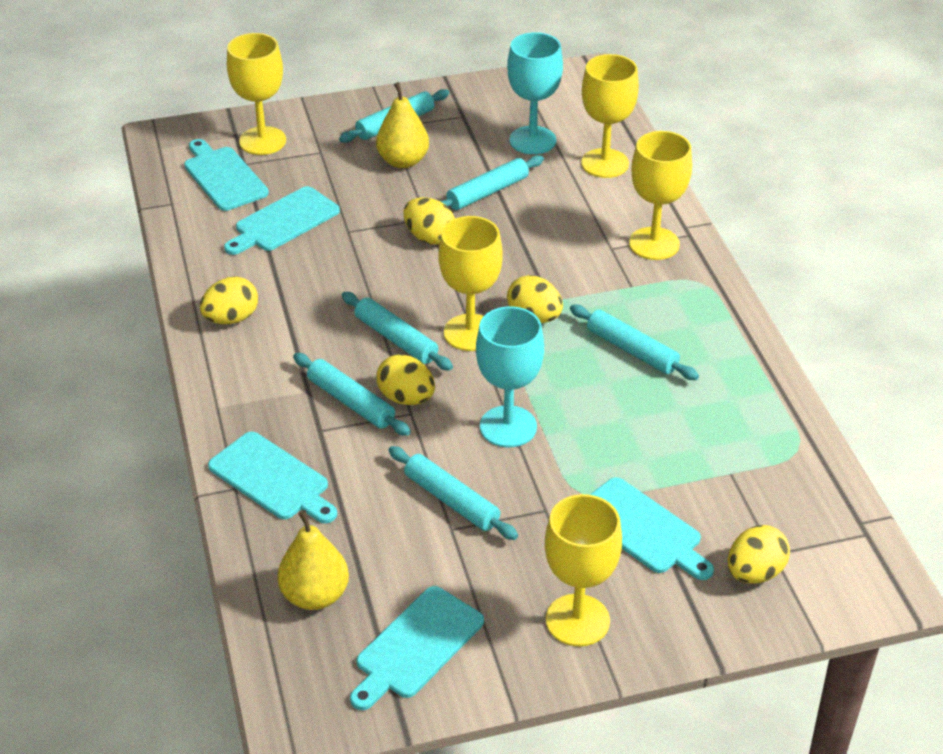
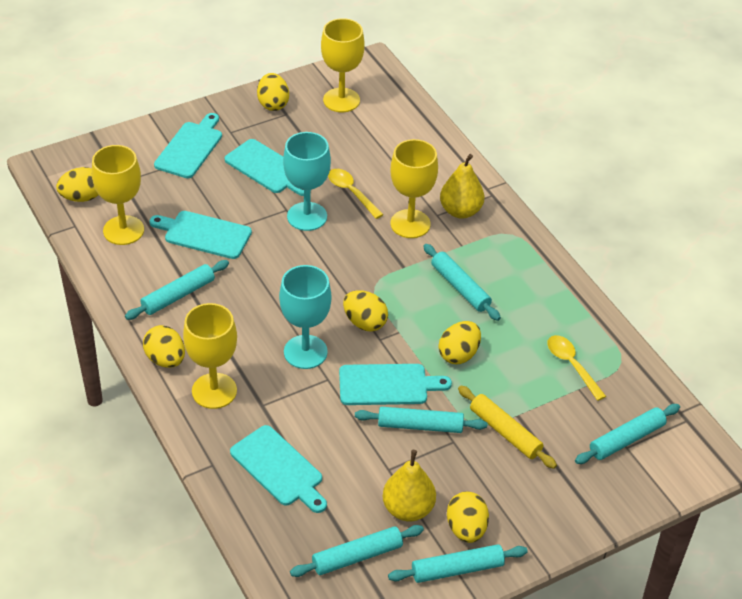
yellow egg: [200,276,258,324] [376,354,435,405] [403,197,455,245] [507,275,563,323] [728,525,790,584] = 5 -> [56,167,98,202] [143,325,185,368] [257,73,289,111] [343,290,388,331] [439,321,481,364] [447,491,489,543] = 6
yellow goblet: [227,33,286,155] [438,216,503,351] [545,494,622,647] [581,54,639,178] [629,131,692,260] = 5 -> [92,145,144,245] [183,303,237,409] [321,18,365,112] [390,139,438,238] = 4
yellow rolling pin: none = 0 -> [458,385,557,469] = 1
yellow spoon: none = 0 -> [328,169,384,219] [547,335,606,401] = 2

